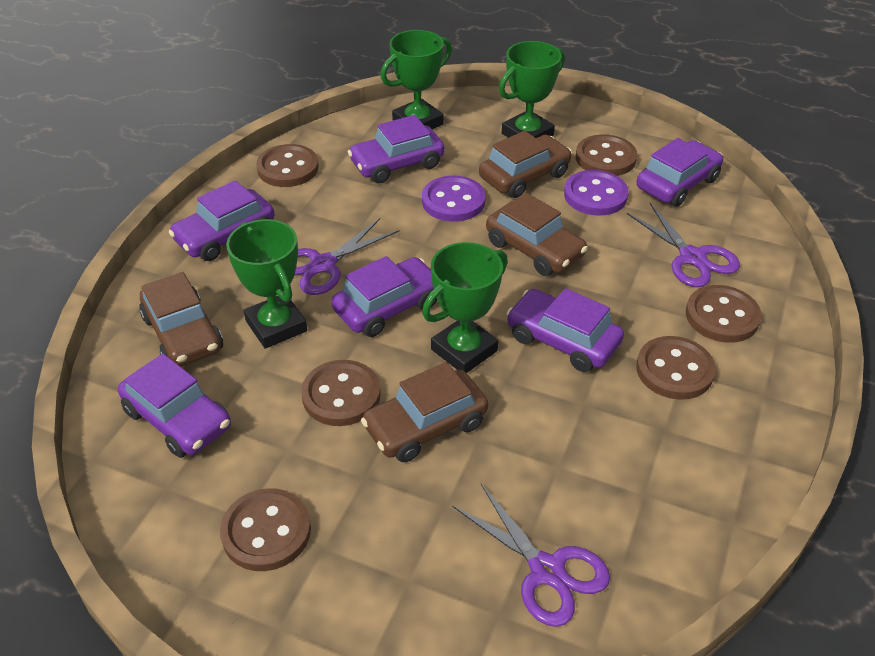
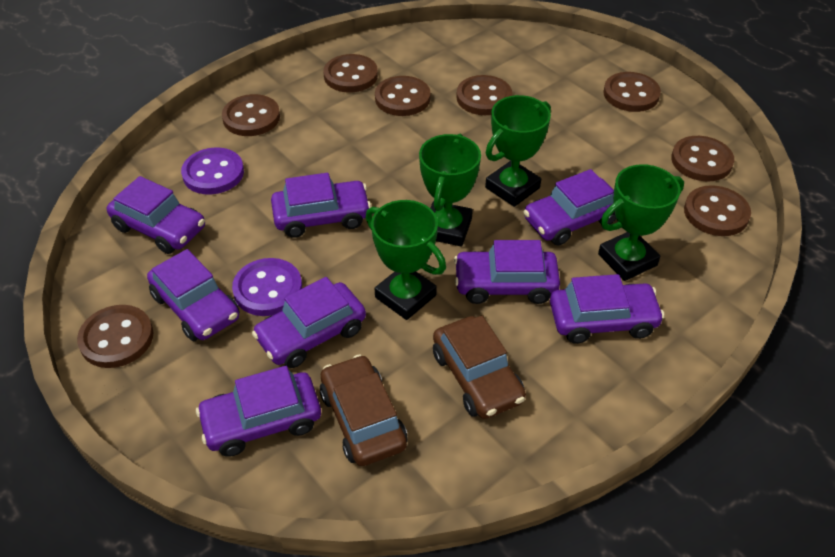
brown button: [220,488,311,571] [256,144,319,187] [301,360,381,426] [576,134,637,176] [636,336,716,400] [686,285,762,343] = 6 -> [77,305,153,368] [222,94,280,136] [323,54,378,93] [375,76,431,116] [456,75,512,115] [603,72,661,112] [671,136,734,181] [684,185,751,236] = 8
brown car: [139,272,223,367] [361,362,488,462] [479,131,572,198] [486,193,588,276] = 4 -> [320,354,408,466] [433,315,526,419] = 2
purple car: [118,354,231,458] [169,180,275,261] [331,256,437,337] [348,115,445,183] [507,288,624,372] [637,138,723,207] = 6 -> [107,176,205,254] [147,249,240,341] [196,366,321,457] [252,277,366,368] [271,173,371,238] [454,240,560,304] [524,169,616,245] [550,274,665,344] = 8
purple scissors: [294,218,400,295] [452,484,610,627] [627,203,740,287] = 3 -> none = 0

